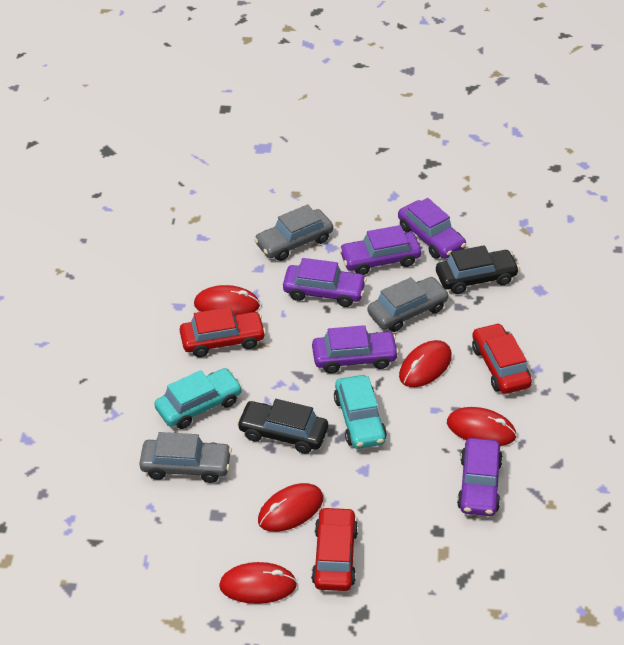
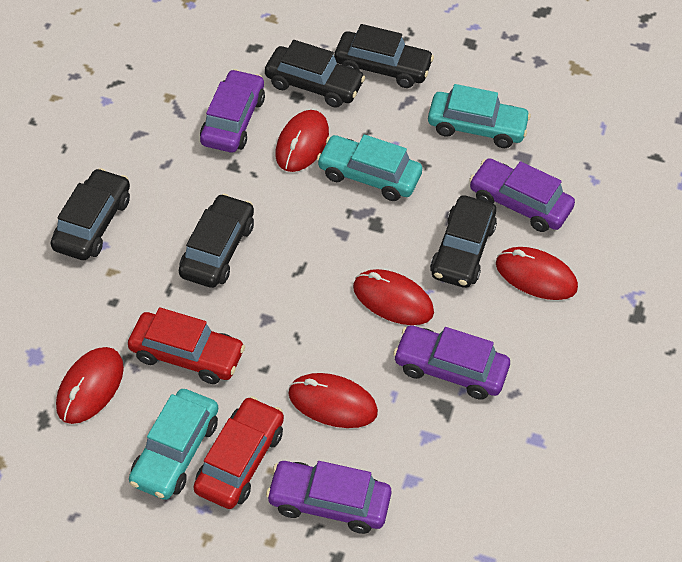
black car: [237,399,328,454] [436,245,520,294] = 2 -> [51,168,130,260] [179,194,254,288] [265,40,365,108] [334,24,434,88] [430,195,497,288] = 5
grey car: [139,432,232,483] [254,204,333,261] [367,277,449,332] = 3 -> none = 0
purple car: [283,258,367,307] [312,325,399,374] [339,225,421,275] [398,198,466,259] [457,438,503,516] = 5 -> [200,69,265,153] [266,461,392,534] [393,325,510,399] [469,158,575,232] = 4
red car: [180,307,266,357] [311,506,358,591] [472,323,532,394] = 3 -> [128,307,245,384] [194,396,284,509] = 2
turquoise car: [154,368,242,429] [334,375,387,449] = 2 -> [129,389,218,500] [317,135,422,201] [428,84,531,148] = 3

